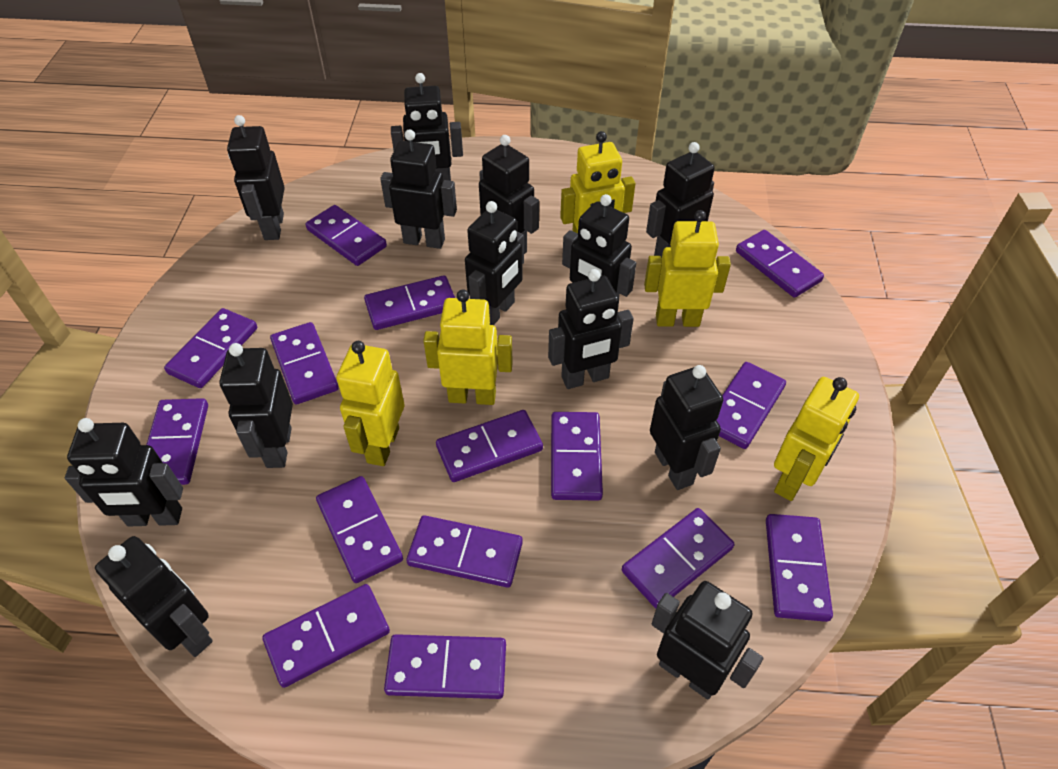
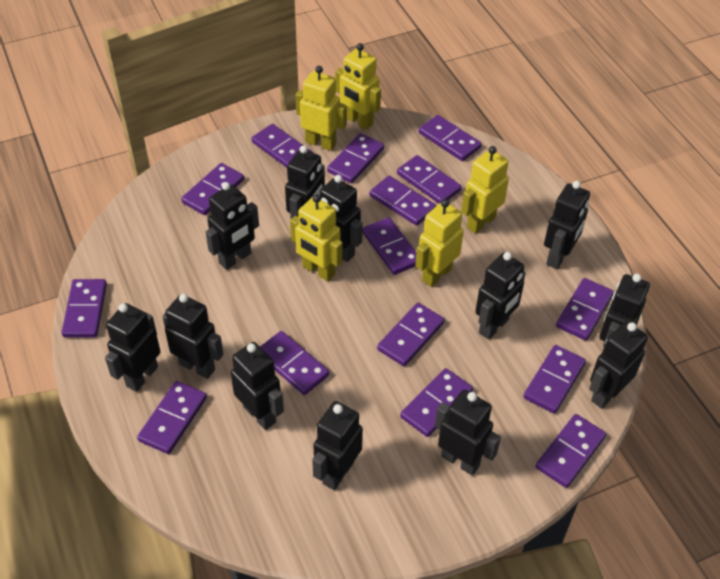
black robot: [65,418,183,526] [95,536,213,657] [219,343,293,468] [227,115,285,240] [380,129,457,249] [391,73,463,181] [465,201,524,325] [479,135,539,254] [548,269,634,389] [562,194,636,298] [646,142,715,259] [650,365,723,490] [652,581,763,700] = 13 -> [105,303,161,392] [163,294,223,379] [206,182,259,270] [231,342,284,430] [285,145,325,219] [312,401,363,490] [320,175,363,262] [435,390,501,476] [475,252,526,339] [544,181,590,269] [589,322,648,409] [599,274,650,353] = 12

